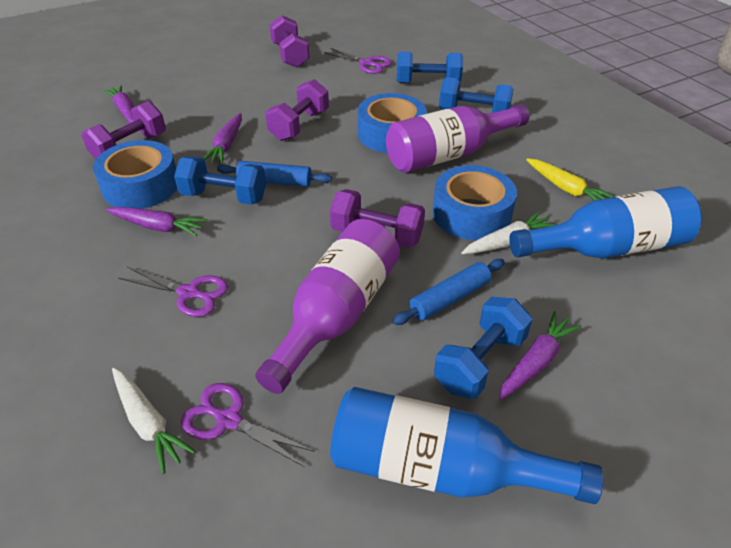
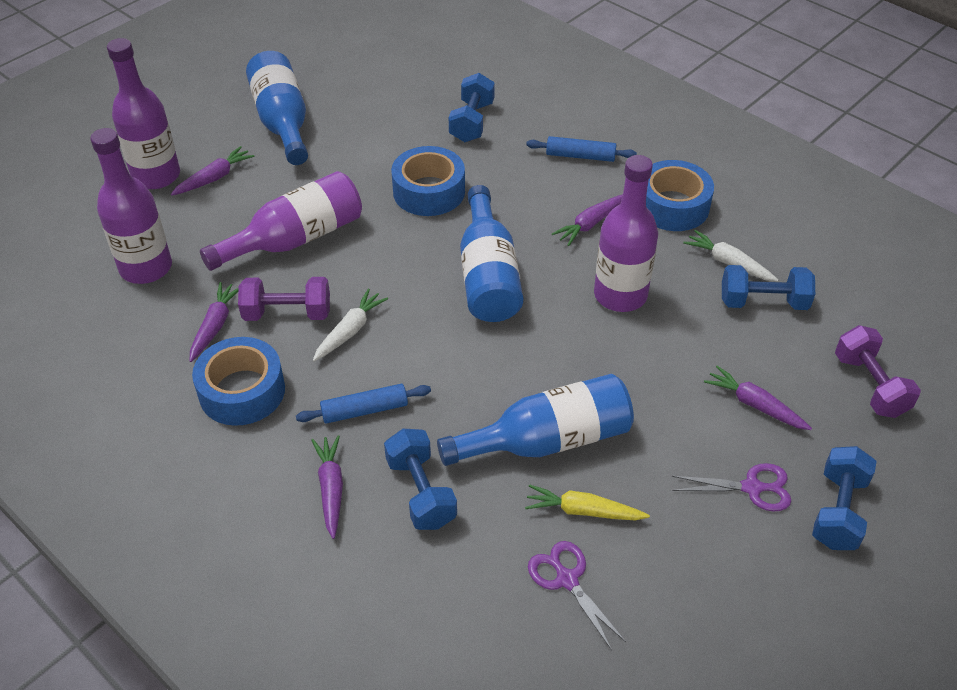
blue bottle: [330,387,603,504] [509,186,702,259] = 2 -> [246,51,308,165] [437,374,634,466] [460,185,523,322] = 3
purple bottle: [255,219,400,394] [386,104,529,173] = 2 -> [90,128,172,284] [107,38,180,189] [200,171,362,271] [594,155,658,312] = 4
purple carrot: [102,85,134,123] [106,207,207,236] [203,113,242,164] [499,311,582,400] = 4 -> [171,146,254,196] [189,282,239,362] [311,435,343,539] [552,194,623,246] [704,366,812,430] = 5
purple dumbbell: [81,101,166,159] [265,79,329,141] [270,15,310,67] [330,189,425,248] = 4 -> [238,277,330,321] [835,325,921,418] = 2
purple scissors: [118,267,228,317] [181,383,315,467] [324,48,392,74] = 3 -> [528,541,626,650] [672,463,791,511] = 2

